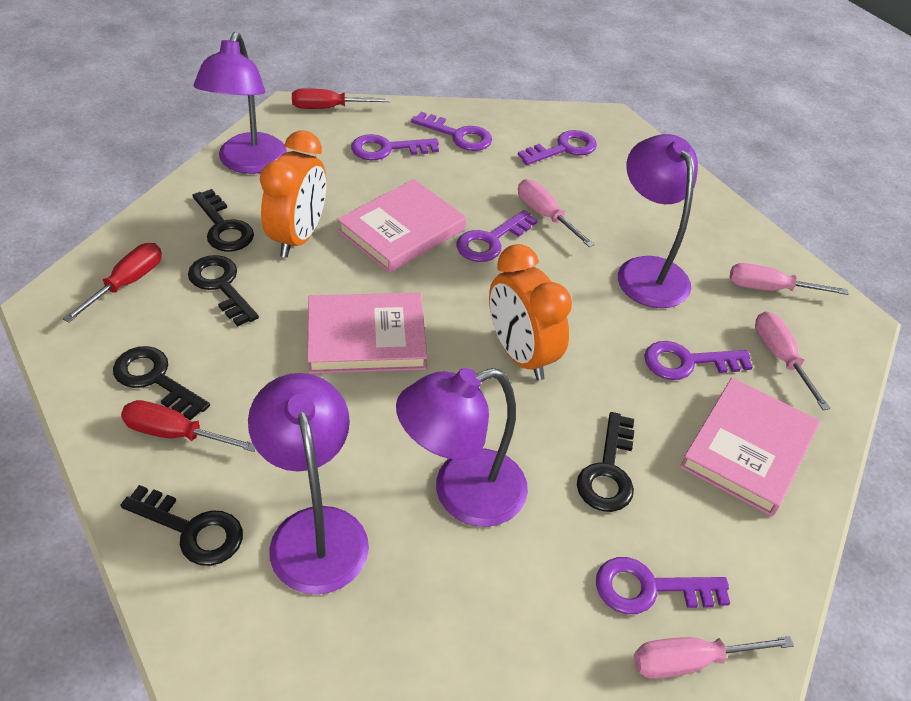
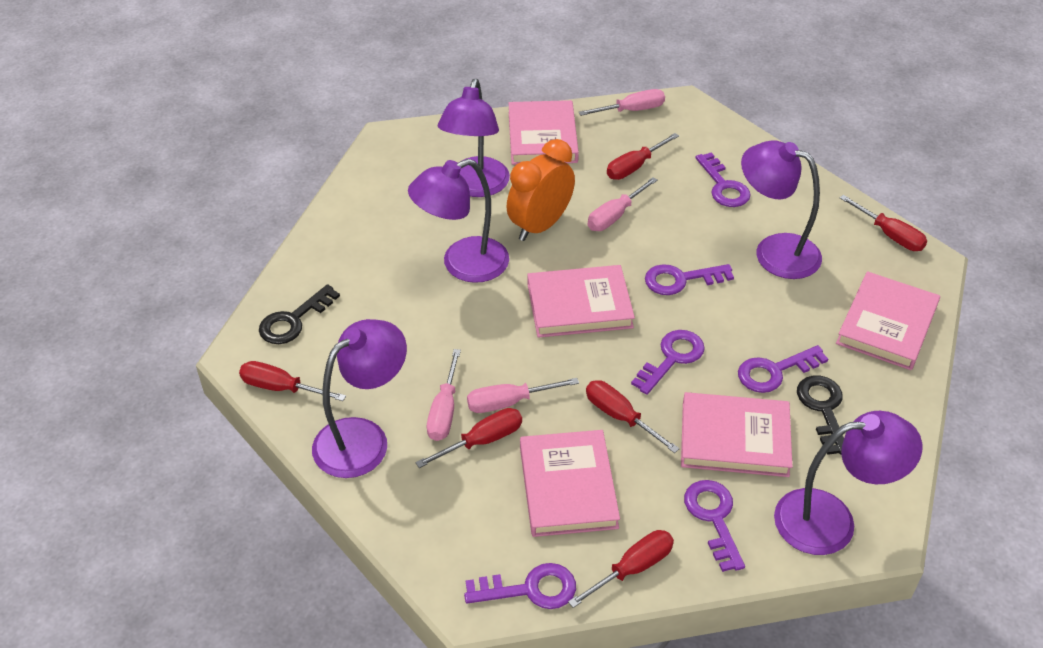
black key: [113,346,210,421] [120,485,243,566] [188,255,259,326] [192,189,254,252] [577,412,634,512] = 5 -> [259,284,340,344] [797,375,844,455] = 2
orange clock: [260,130,326,258] [489,244,572,381] = 2 -> [507,139,575,241] = 1
pink book: [307,293,428,374] [337,179,466,273] [680,378,820,516] = 3 -> [509,100,579,165] [520,430,620,537] [527,265,635,338] [681,392,793,477] [836,271,940,370] = 5
purple lamp: [194,32,287,174] [248,373,369,595] [396,368,528,527] [618,134,698,308] = 4 -> [312,319,407,478] [408,159,509,283] [438,79,510,197] [741,140,822,279] [774,411,922,555] = 5
red screwdriver: [63,243,162,323] [121,400,256,452] [292,88,390,109] = 3 -> [239,361,346,401] [415,408,522,468] [568,530,674,608] [586,380,680,453] [607,133,679,180] [840,195,927,251] = 6

